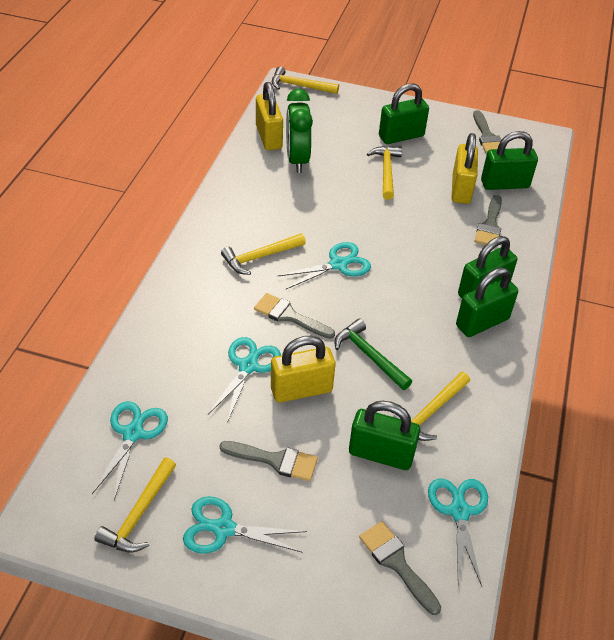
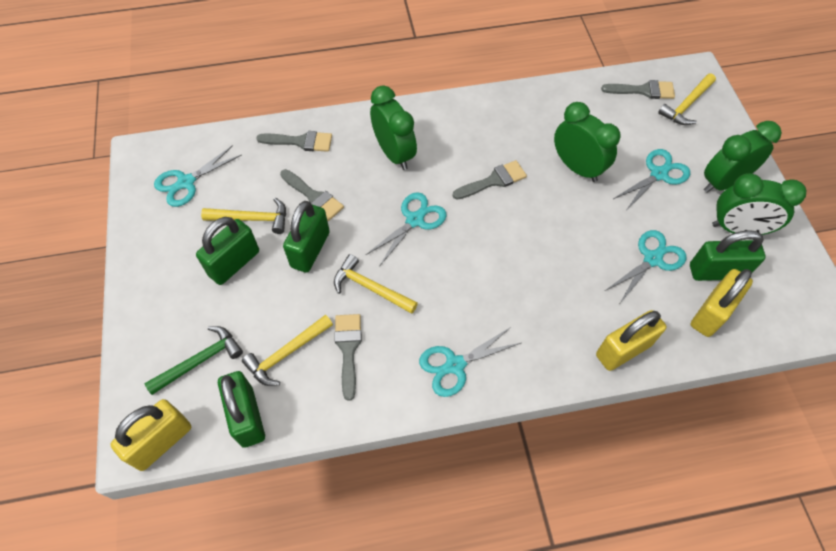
green clock: [286,89,313,173] = 1 -> [370,86,417,170] [554,102,621,182] [704,121,782,193] [712,173,806,235] = 4
green padlock: [349,401,420,470] [379,83,429,144] [456,267,518,337] [458,236,517,298] [481,131,538,190] = 5 -> [196,217,259,285] [218,371,265,448] [283,201,330,273] [690,230,766,281] = 4
yellow hammer: [95,458,176,553] [221,233,306,275] [272,66,339,94] [367,146,402,200] [393,372,470,441] = 5 -> [201,198,286,234] [242,315,333,386] [334,254,418,314] [658,74,716,125] = 4

